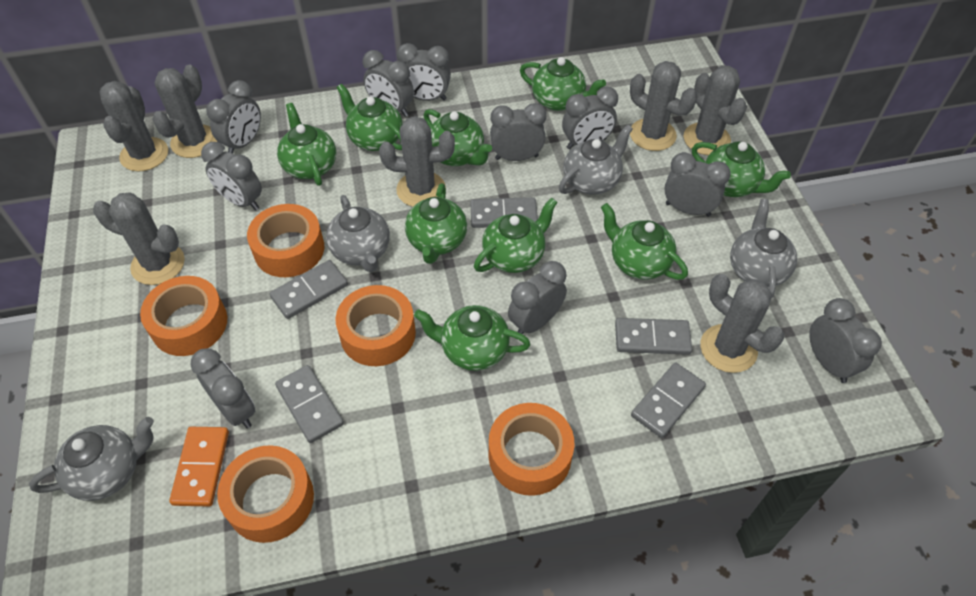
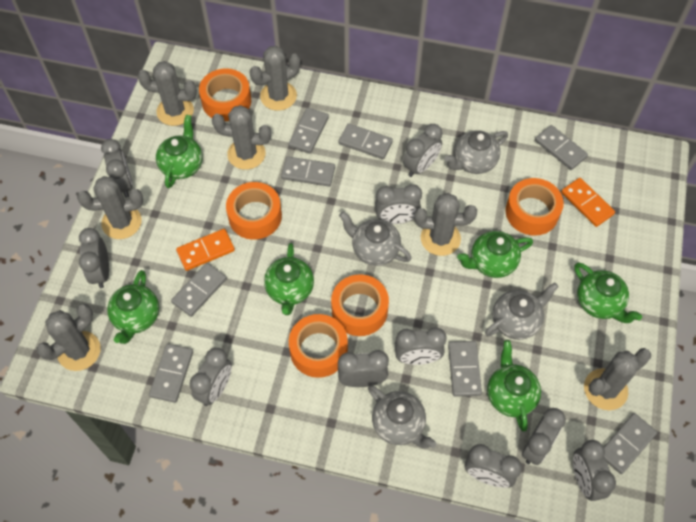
green teapot: [277,103,336,186] [336,84,403,151] [405,183,467,264] [414,305,530,371] [424,109,492,166] [474,198,557,273] [520,57,606,111] [601,203,688,280] [692,141,791,197] = 9 -> [107,270,159,344] [156,115,203,188] [264,243,314,315] [457,231,533,278] [487,340,541,431] [574,263,642,323] = 6
grey domino: [270,260,348,319] [275,365,344,443] [470,197,538,228] [615,318,692,355] [631,363,706,438] = 5 -> [149,344,193,403] [171,263,227,317] [281,156,335,187] [288,107,329,154] [339,123,393,159] [448,341,482,397] [535,125,588,170] [604,413,657,474] = 8
orange domino: [169,427,229,507] = 1 -> [176,229,235,271] [561,178,615,227] = 2

